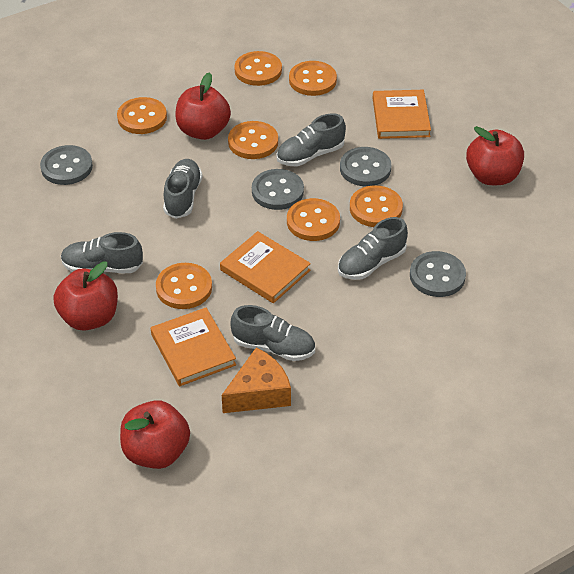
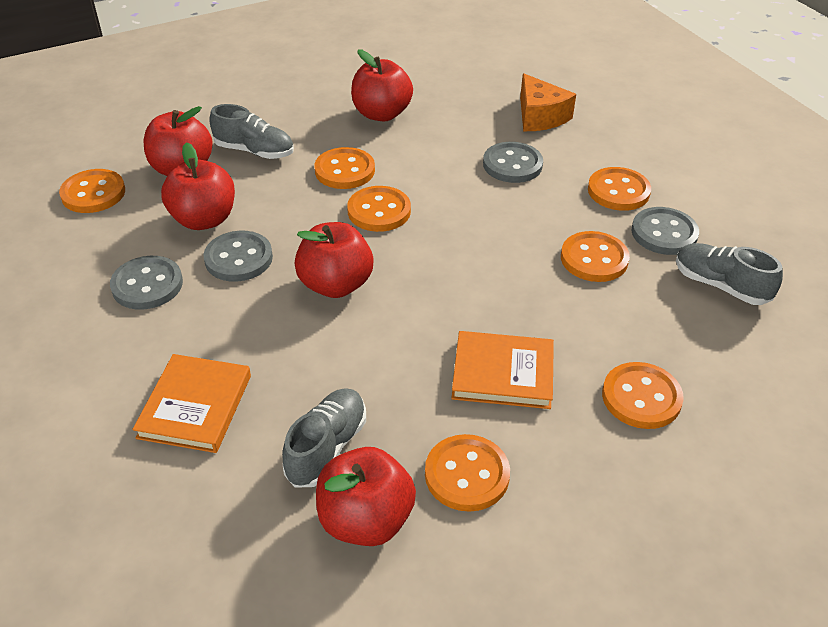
grey shoe: [61,232,143,273] [163,159,203,219] [230,305,315,361] [277,113,346,166] [338,217,408,280] = 5 -> [209,104,294,159] [282,388,366,488] [676,243,783,305] = 3
orange book: [151,308,236,386] [220,231,311,303] [373,90,431,139] = 3 -> [132,354,251,453] [451,331,554,409] = 2
red apple: [53,261,118,331] [120,400,190,469] [175,72,231,140] [466,126,524,185] = 4 -> [144,106,213,176] [161,142,235,230] [295,222,374,298] [316,447,416,546] [351,49,413,121] = 5

